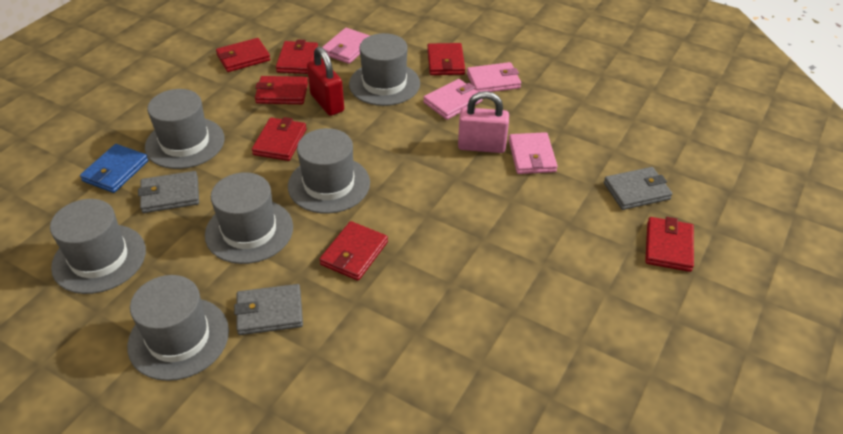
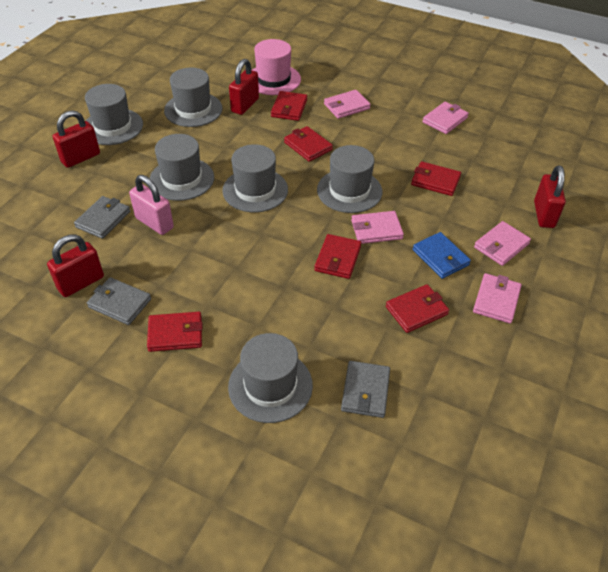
pink hat: none = 0 -> [252,39,301,95] = 1
pink wallet: [322,28,370,64] [423,79,483,120] [467,62,521,92] [509,132,558,174] = 4 -> [324,90,371,119] [351,211,404,244] [422,102,469,134] [473,273,522,324] [474,221,531,266] = 5
red padlock: [307,47,344,116] = 1 -> [47,235,104,297] [53,110,100,168] [229,59,259,115] [534,165,566,228] = 4
red wallet: [216,38,271,72] [252,117,307,161] [255,76,308,104] [276,39,318,74] [319,221,388,281] [427,43,465,75] [645,217,694,272] = 7 -> [147,312,202,352] [271,91,307,121] [284,126,333,162] [314,234,361,279] [386,284,449,333] [411,161,461,196] = 6

